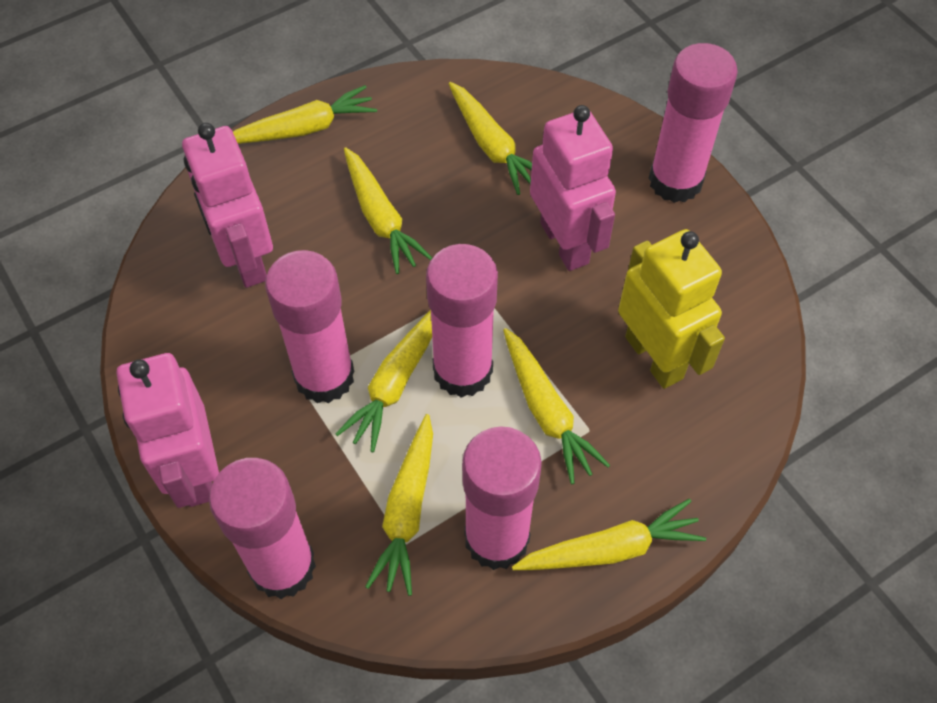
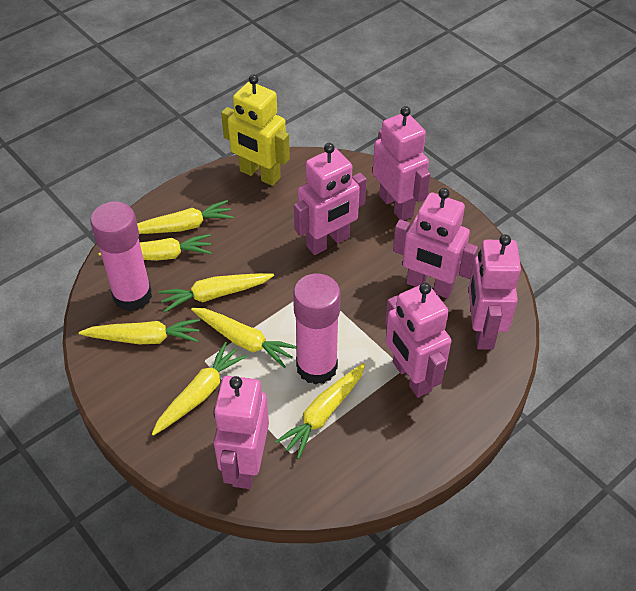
pink glue stick: [209,458,316,599] [265,250,354,403] [426,244,498,398] [462,427,542,570] [649,43,738,203] = 5 -> [90,201,152,312] [293,273,341,385] = 2
pink robot: [117,353,219,508] [182,123,273,288] [530,105,616,271] = 3 -> [213,376,269,489] [294,143,367,255] [373,106,431,220] [385,283,452,398] [393,188,478,298] [468,234,521,350] = 6

